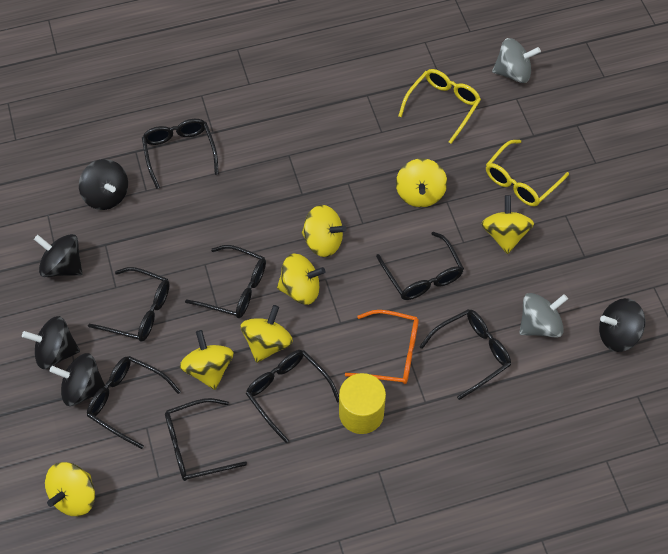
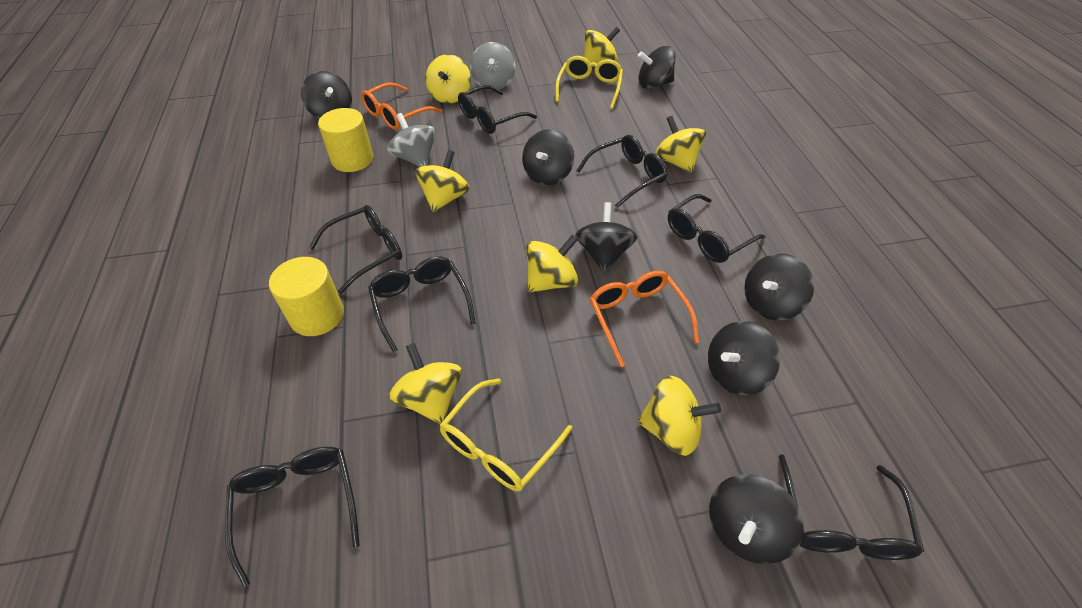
black glasses: [87,356,181,449] [88,267,170,342] [142,119,219,189] [165,398,247,481] [185,245,266,318] [246,350,339,443] [376,232,464,300] [419,309,511,400] = 8 -> [225,447,360,587] [309,205,402,294] [368,256,476,353] [458,85,537,134] [576,135,667,208] [668,194,765,263] [779,454,924,560] = 7
black spinning top: [22,316,80,369] [34,234,83,277] [50,353,105,406] [79,159,128,210] [599,298,645,352] = 5 -> [301,71,352,119] [522,129,574,185] [575,202,637,273] [638,46,676,89] [708,321,780,395] [709,474,804,564] [744,253,814,320] = 7
orange glasses: [345,310,419,384] = 1 -> [361,82,442,130] [590,271,699,367] = 2
yellow cylinder: [339,373,386,434] = 1 -> [269,257,344,336] [318,108,373,172] = 2

